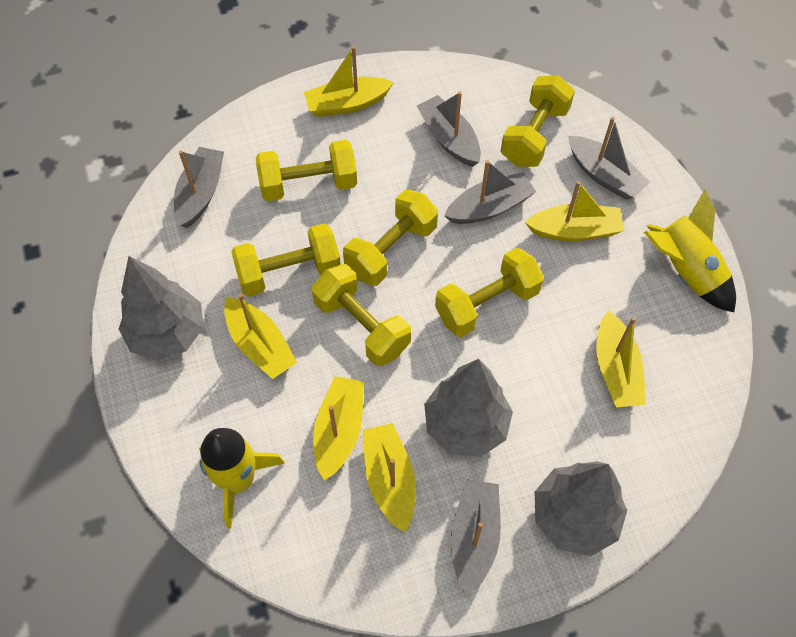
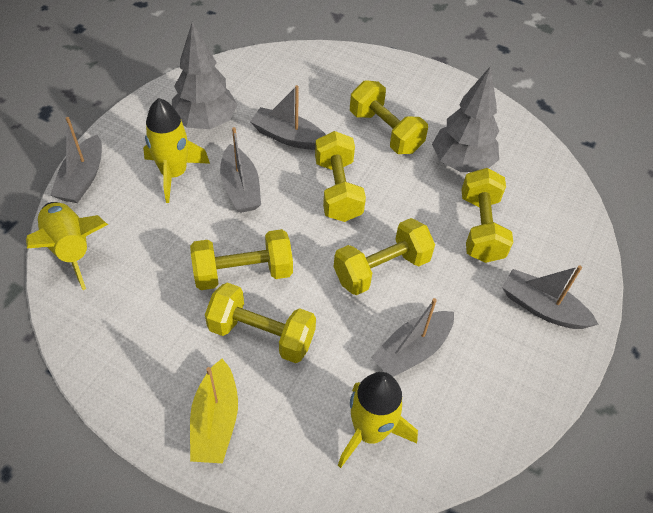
grey tree: [119,256,204,361] [424,359,513,457] [535,461,627,556] = 3 -> [172,22,237,129] [432,66,499,172] = 2
yellow boat: [224,293,297,379] [304,46,394,117] [313,376,364,481] [363,423,416,533] [525,181,624,241] [596,311,646,407] = 6 -> [190,359,238,463] = 1
yellow rocket: [199,428,285,528] [644,190,736,312] = 2 -> [26,202,108,290] [143,98,210,203] [338,372,418,468] = 3

